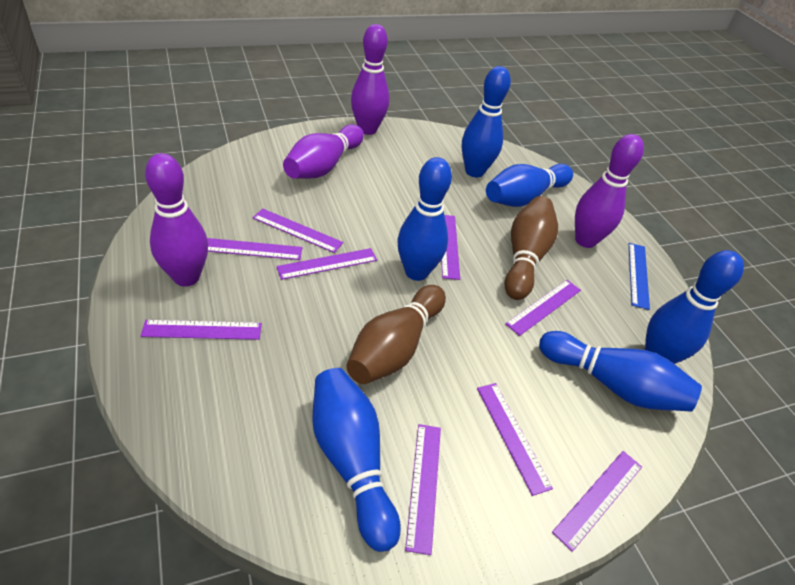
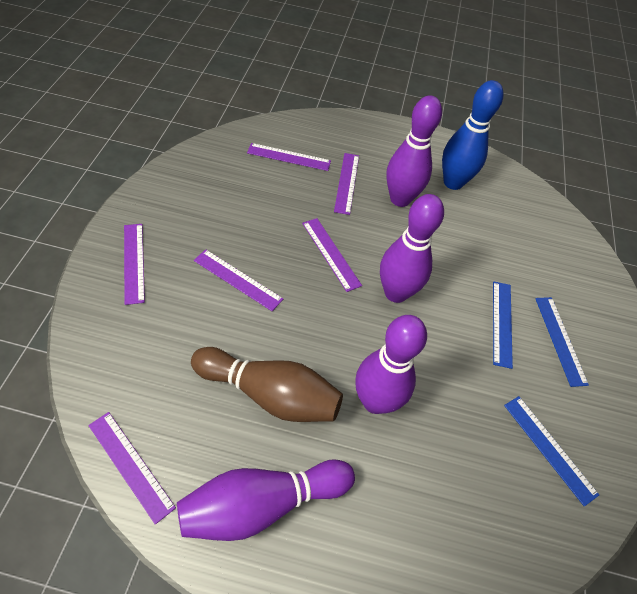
blue bowling pin: [312,368,401,552] [398,157,452,281] [462,66,511,178] [486,164,573,207] [539,331,702,412] [645,250,744,364] = 6 -> [442,80,504,190] = 1
blue ruler: [629,243,650,310] = 1 -> [493,281,513,369] [504,396,599,506] [535,297,589,387] = 3
brown bowling pin: [346,285,446,384] [505,196,558,300] = 2 -> [191,347,343,422] = 1
purple ruler: [141,320,262,340] [207,238,303,260] [253,208,343,253] [276,248,377,280] [405,424,441,555] [441,215,460,280] [477,383,553,496] [505,280,581,336] [552,451,642,552] = 9 -> [88,412,176,525] [124,224,145,305] [194,249,283,311] [247,143,331,171] [302,218,362,292] [334,153,359,215] = 6

